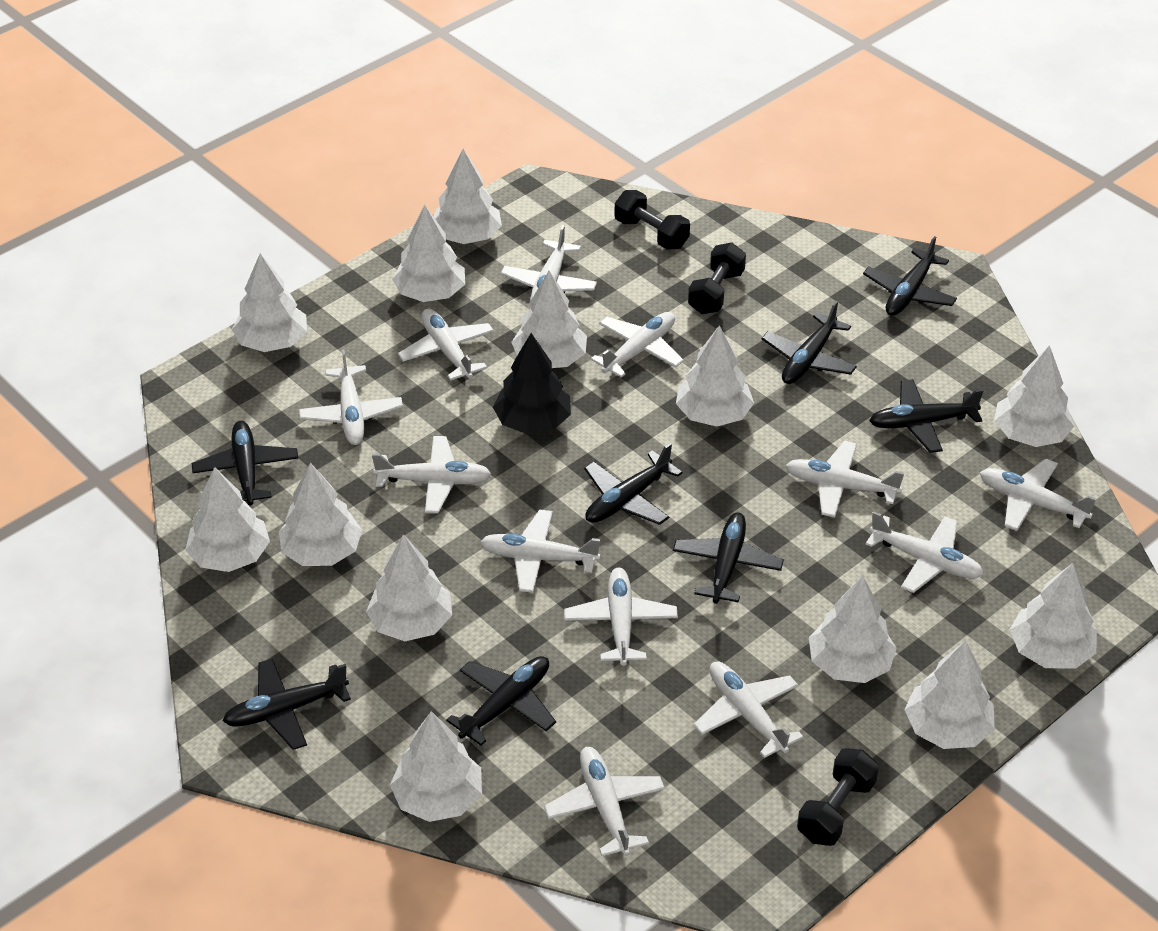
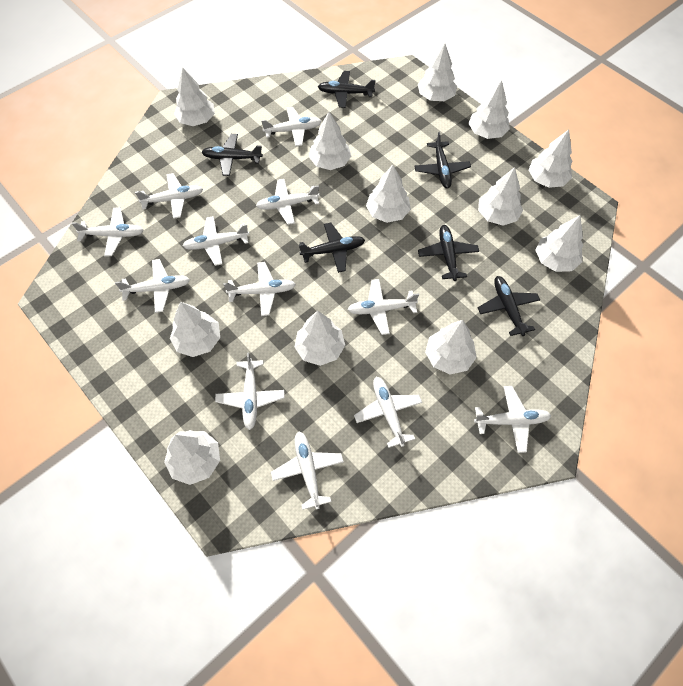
black dumbbell: [615,190,690,250] [688,243,746,314] [797,748,879,846] = 3 -> none = 0
black plane: [192,421,299,505] [223,658,351,750] [446,656,556,746] [584,443,683,525] [673,512,784,604] [762,301,857,384] [863,236,957,316] [869,379,983,453] = 8 -> [202,134,263,176] [299,223,365,273] [318,71,376,108] [414,132,471,189] [418,225,479,281] [478,276,540,336] = 6
black tree: [493,333,571,434] = 1 -> none = 0
white tree: [186,467,270,572] [232,253,307,352] [279,463,362,566] [366,534,452,641] [390,711,482,822] [392,205,465,302] [433,149,502,244] [512,271,587,368] [676,325,754,427] [809,576,896,683] [904,641,995,749] [994,345,1074,447] [1009,563,1097,668] = 13 -> [164,430,220,485] [170,302,220,357] [174,67,215,126] [295,311,345,366] [309,112,351,170] [366,165,411,223] [418,44,457,101] [425,320,477,375] [468,80,510,139] [478,167,523,225] [529,130,572,188] [535,215,583,272] = 12

